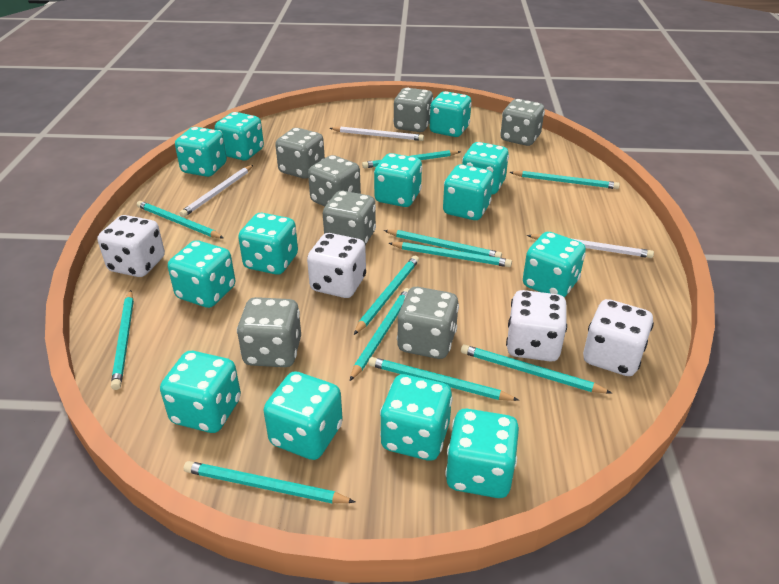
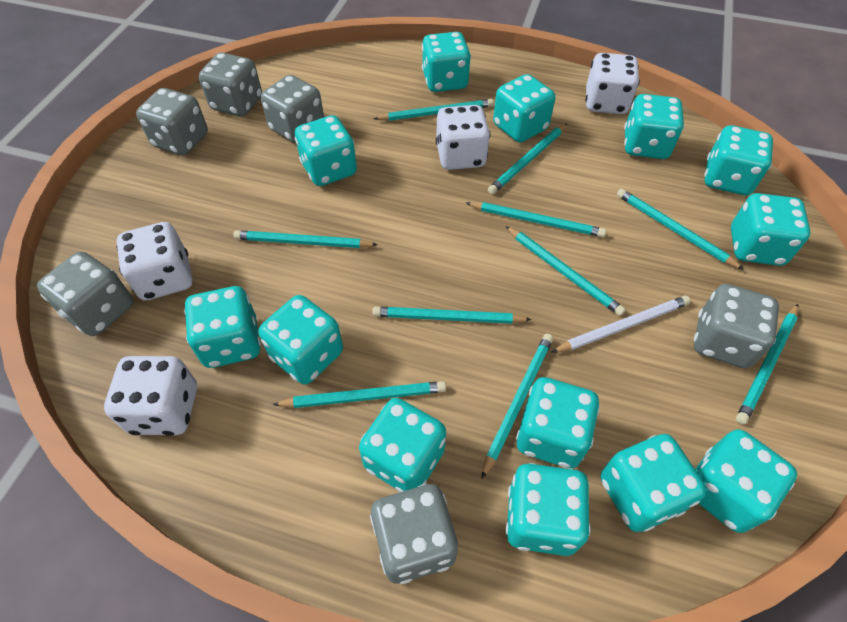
grey dice: [237,297,301,367] [275,128,325,179] [308,155,361,206] [323,191,376,245] [393,88,433,132] [397,287,459,359] [500,99,545,146] = 7 -> [37,252,133,336] [136,88,208,155] [199,53,262,116] [261,75,324,143] [370,484,458,584] [694,284,779,368] = 6
turquoise pencil: [111,290,134,390] [137,201,224,238] [184,461,355,504] [350,288,409,381] [354,256,419,335] [362,150,461,168] [368,357,519,401] [384,230,502,258] [389,242,512,267] [461,344,612,394] [510,171,620,189] = 11 -> [233,230,378,248] [273,381,446,408] [372,306,532,324] [373,99,494,121] [466,202,606,237] [481,334,553,479] [488,123,567,194] [505,226,626,316] [617,189,744,270] [736,304,799,425] = 10
white pencil: [179,165,253,217] [330,126,424,141] [527,234,654,258] = 3 -> [551,296,690,353] = 1

